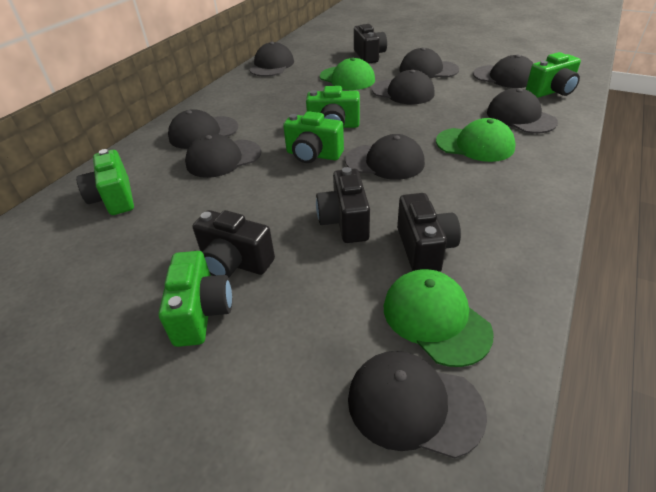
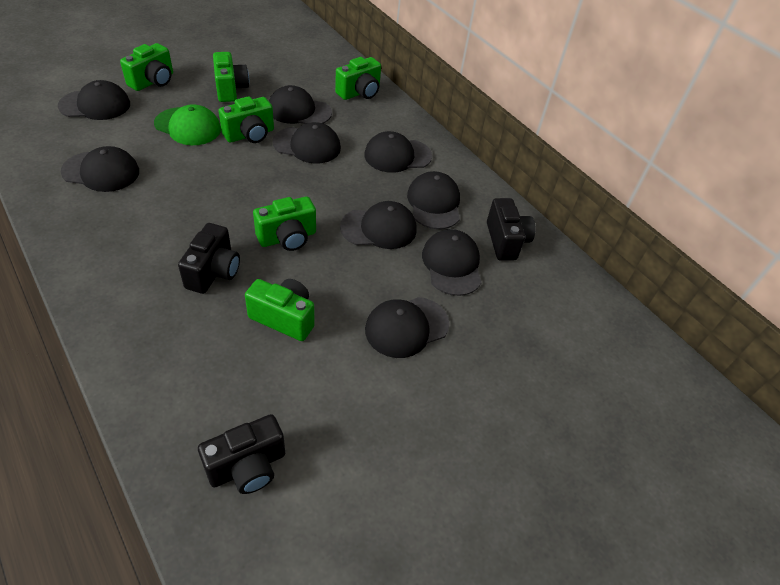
black camera: [193,210,275,277] [316,167,370,243] [354,24,387,64] [397,193,461,272] = 4 -> [178,223,240,294] [198,414,285,494] [487,198,535,261] = 3
green camera: [76,149,134,215] [159,251,232,347] [283,111,344,163] [306,86,360,128] [526,52,581,98] = 5 -> [120,43,173,91] [213,52,249,102] [219,96,274,143] [245,279,315,341] [253,196,316,251] [335,57,381,100] = 6
green cap: [320,58,375,90] [384,269,494,367] [436,118,516,162] = 3 -> [154,104,221,145] = 1

